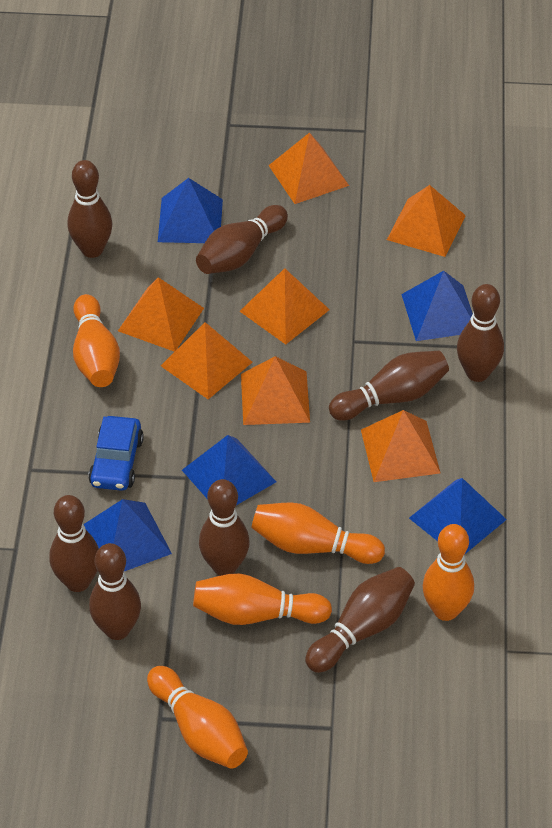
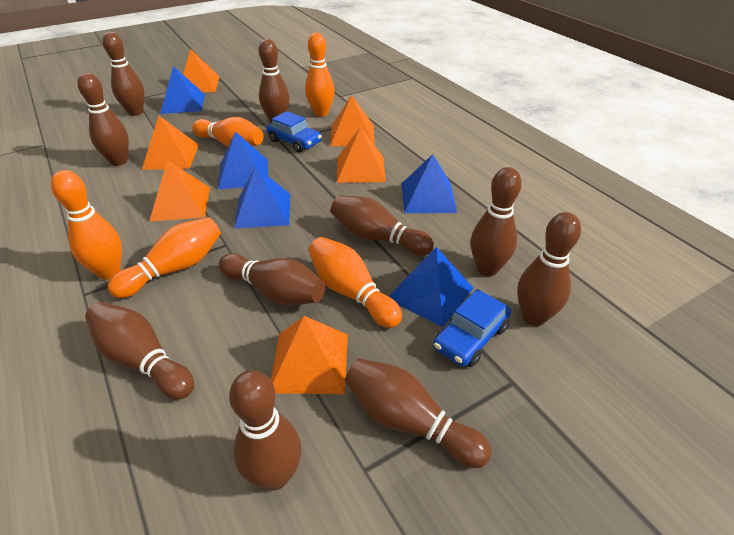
blue car: [88,416,144,491] = 1 -> [267,111,322,153] [433,289,511,367] = 2
brown bowling pin: [49,495,99,592] [68,160,112,258] [89,543,141,640] [196,205,288,274] [199,479,250,576] [305,567,415,673] [329,351,449,421] [457,284,504,382] = 8 -> [77,73,129,166] [85,302,194,399] [102,32,145,116] [218,253,325,306] [229,370,302,491] [259,39,290,123] [331,196,434,256] [345,358,492,468] [471,167,522,276] [517,212,581,326] = 10
orange pyramid: [118,277,204,352] [161,322,252,399] [240,268,330,345] [241,356,310,425] [269,132,349,204] [361,410,441,482] [387,185,466,257] = 7 -> [142,116,199,170] [149,160,210,222] [183,49,220,92] [271,316,348,394] [330,95,375,146] [337,127,386,183] = 6

